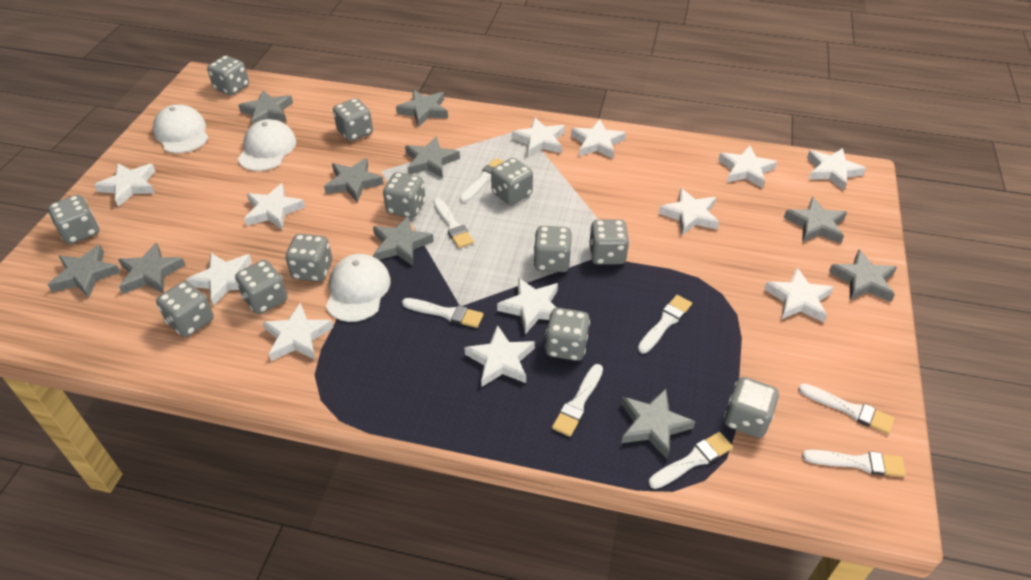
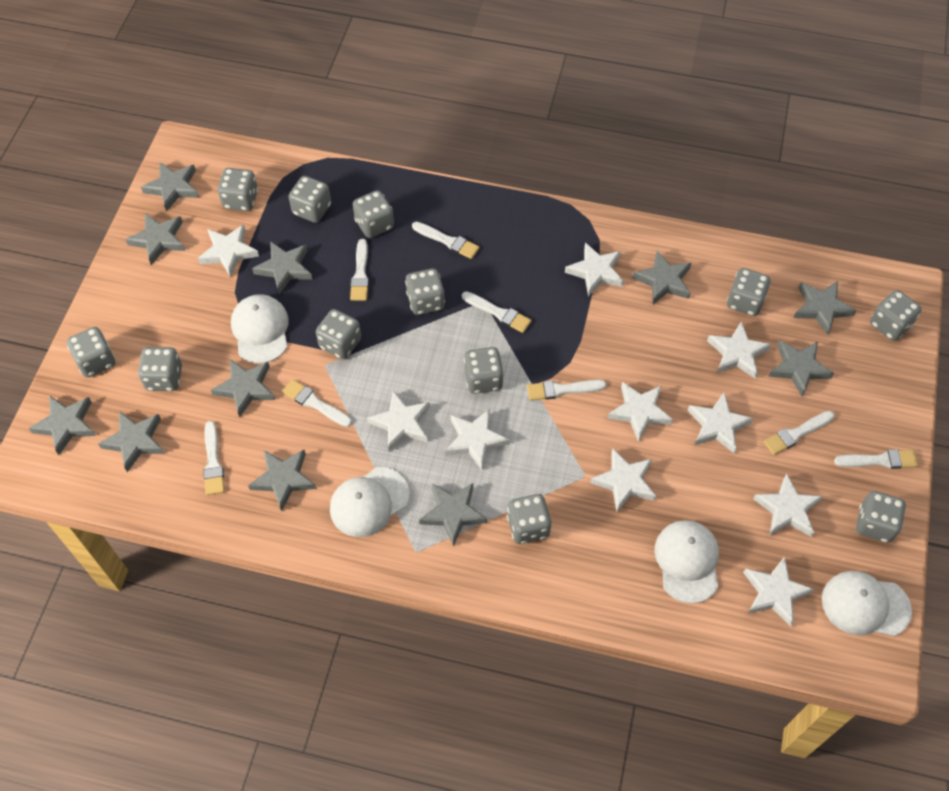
grey star: [48,245,121,298] [118,243,186,294] [238,90,293,124] [324,158,384,202] [373,216,434,266] [396,90,448,127] [405,136,460,178] [621,389,696,459] [784,197,847,244] [829,250,897,302] = 10 -> [29,396,96,455] [98,411,165,472] [125,213,185,265] [141,162,199,212] [211,359,275,417] [248,450,316,511] [252,241,313,294] [419,483,487,547] [633,251,691,304] [769,340,834,397] [793,281,857,335] = 11
white cap: [153,104,208,153] [238,119,296,171] [326,254,391,322] = 3 -> [231,294,289,363] [330,467,410,537] [655,520,719,604] [822,571,912,636] = 4
white star: [94,163,156,207] [186,253,252,305] [244,183,305,229] [262,303,333,361] [465,325,535,387] [497,277,558,334] [512,117,565,157] [571,119,626,159] [659,188,719,235] [718,145,777,188] [764,268,834,323] [807,148,866,191] = 12 -> [198,224,259,277] [367,391,430,452] [445,409,510,470] [565,242,624,297] [590,449,656,512] [607,382,673,442] [687,393,753,453] [707,322,771,379] [743,556,814,627] [753,473,823,537] = 10

